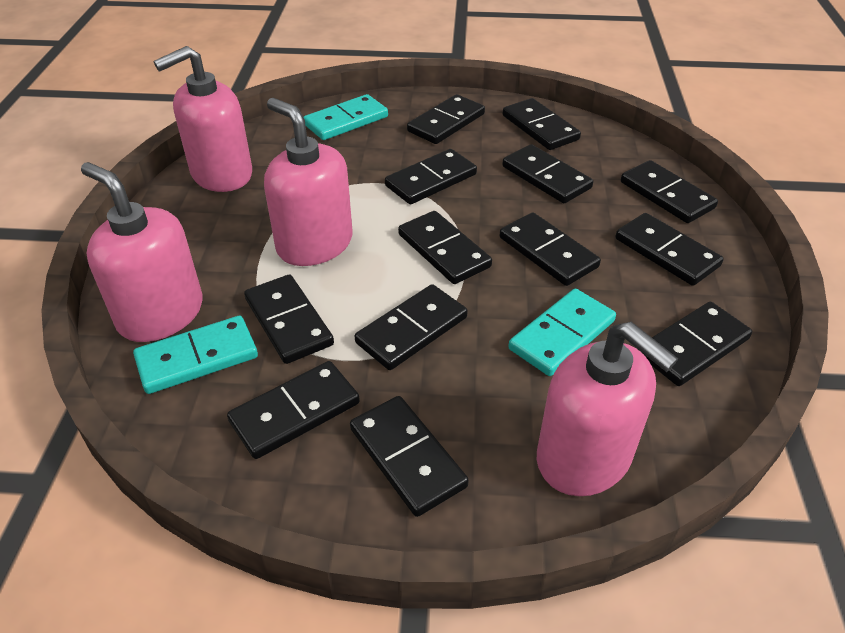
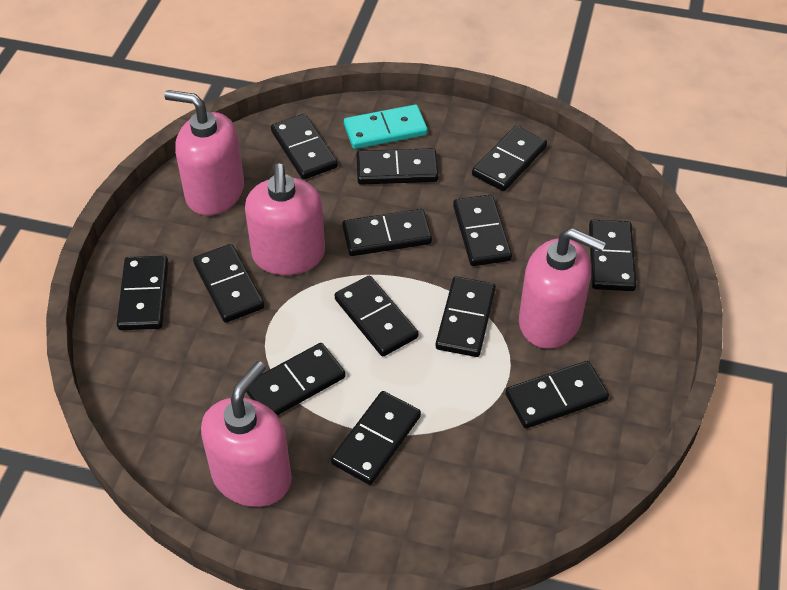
turquoise domino: [133,316,258,394] [304,94,388,140] [508,289,616,376] = 3 -> [344,105,428,149] = 1

